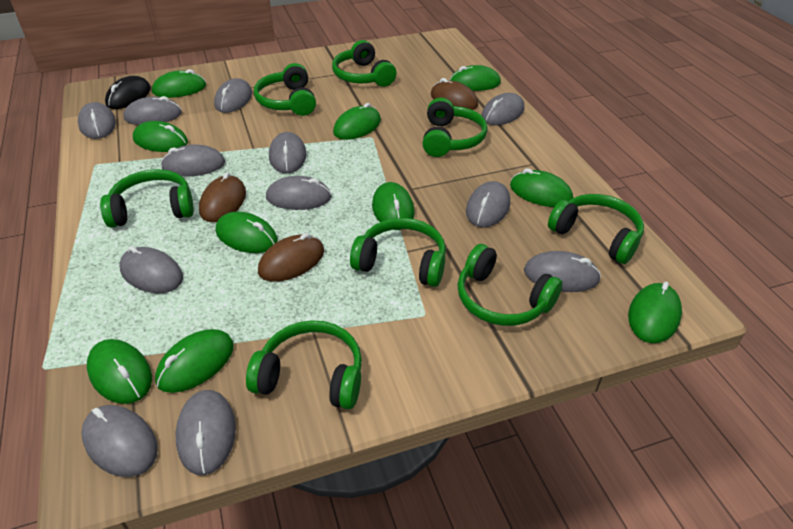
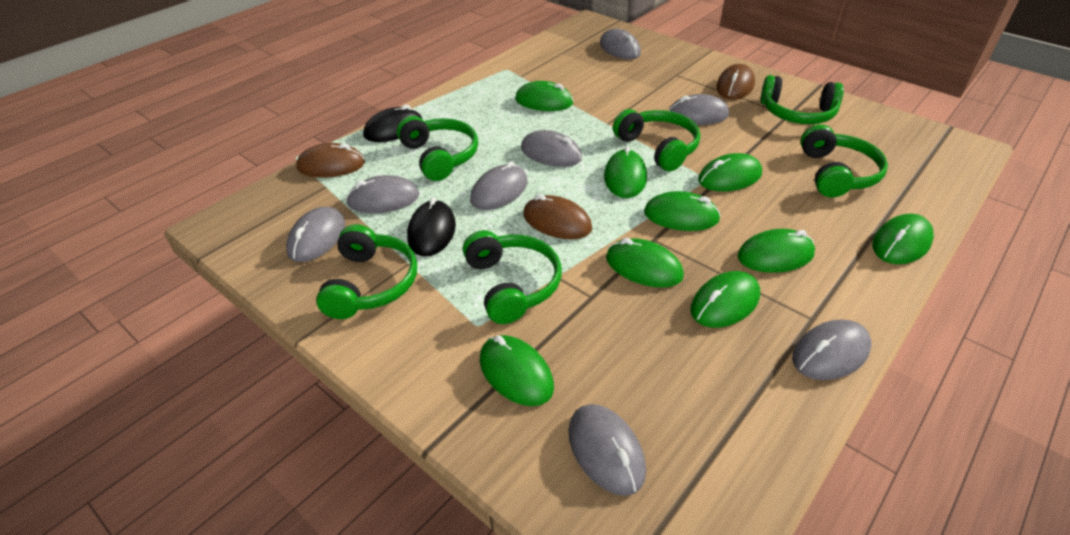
black mouse: [105,76,151,109] = 1 -> [363,105,423,142] [407,197,456,256] = 2
green headphones: [100,169,194,227] [246,320,362,409] [254,63,316,116] [332,40,397,87] [350,218,446,287] [422,98,488,157] [457,244,562,326] [548,194,644,264] = 8 -> [316,224,417,319] [397,116,478,181] [463,230,562,324] [613,109,700,171] [760,75,844,124] [800,124,888,198] = 6
green mouse: [87,339,152,404] [133,121,188,152] [152,69,206,98] [155,329,234,393] [216,212,278,253] [333,103,381,140] [372,182,415,230] [450,65,501,91] [510,168,573,207] [628,282,682,343] = 10 -> [480,335,554,406] [515,81,573,111] [604,146,647,198] [606,238,684,288] [644,191,721,231] [690,271,760,328] [698,153,762,191] [737,229,815,273] [872,214,934,264] = 9
grey mouse: [78,102,116,139] [81,405,158,477] [119,246,183,293] [123,96,182,125] [161,144,225,177] [176,390,236,475] [214,78,252,113] [266,176,332,210] [269,132,307,173] [466,181,510,228] [481,93,525,125] [524,251,601,292] = 12 -> [286,207,345,262] [346,175,419,213] [470,161,527,210] [521,130,582,167] [568,404,646,496] [600,29,641,60] [668,94,729,125] [792,320,871,380] = 8

